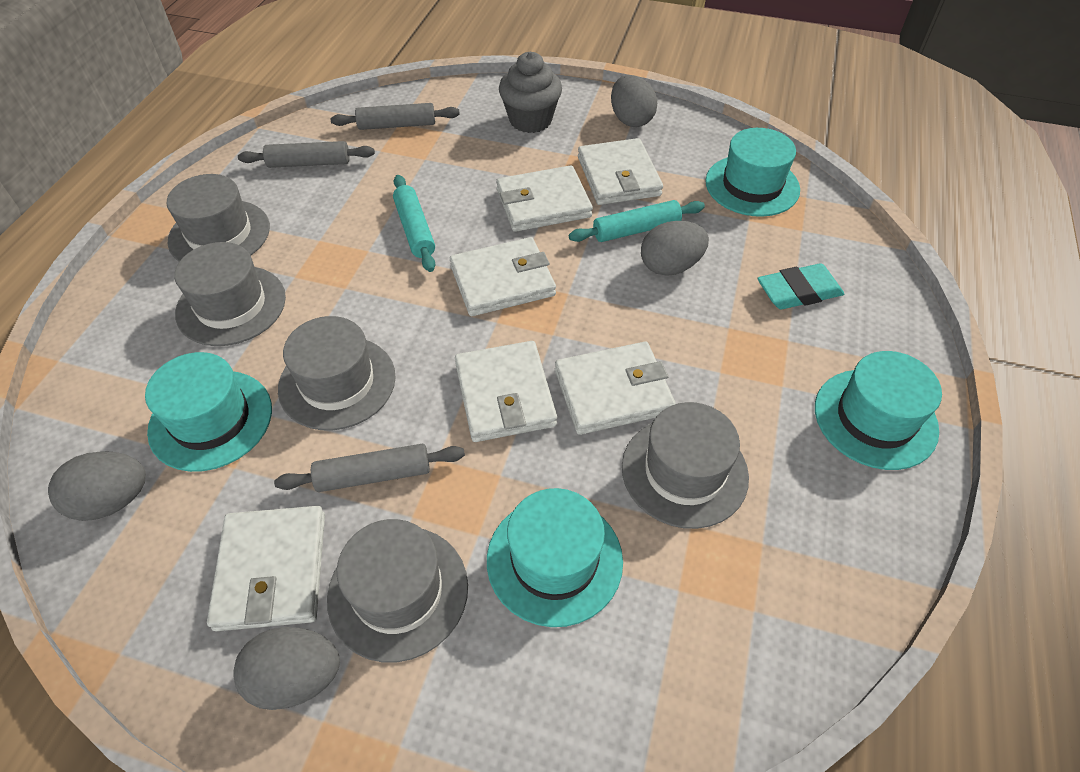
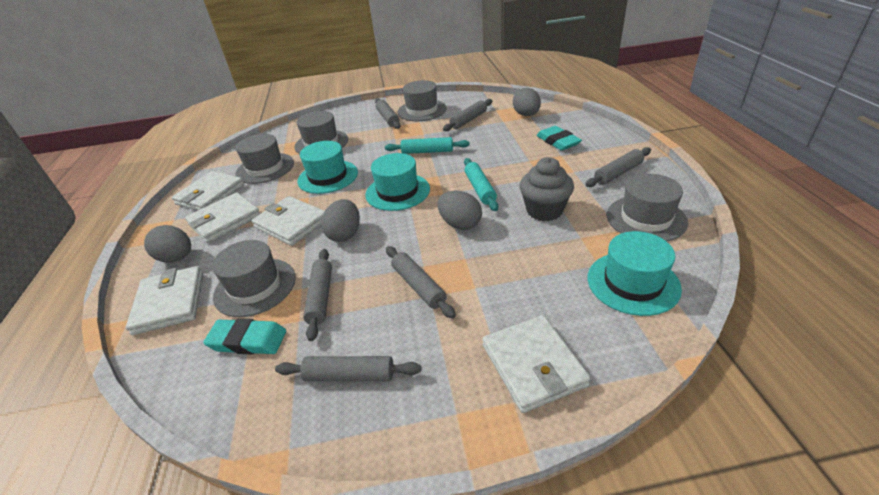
grey rolling pin: [238,141,375,168] [274,444,465,492] [330,103,460,130] = 3 -> [275,356,421,381] [303,249,332,341] [375,98,401,129] [386,246,456,319] [443,99,492,131] [585,147,651,187] = 6
turquoise eraser: [757,263,844,309] = 1 -> [203,318,286,355] [536,126,582,151] = 2
turquoise hat: [145,352,272,472] [487,488,623,627] [705,128,800,217] [815,351,942,470] = 4 -> [297,141,358,194] [365,153,430,211] [588,231,682,316] = 3
white wallet: [207,506,325,631] [450,237,556,316] [455,341,557,442] [496,165,593,232] [555,342,676,435] [578,138,663,205] = 6 -> [126,266,203,335] [172,171,244,211] [185,192,261,243] [252,196,325,246] [483,315,591,413] = 5

